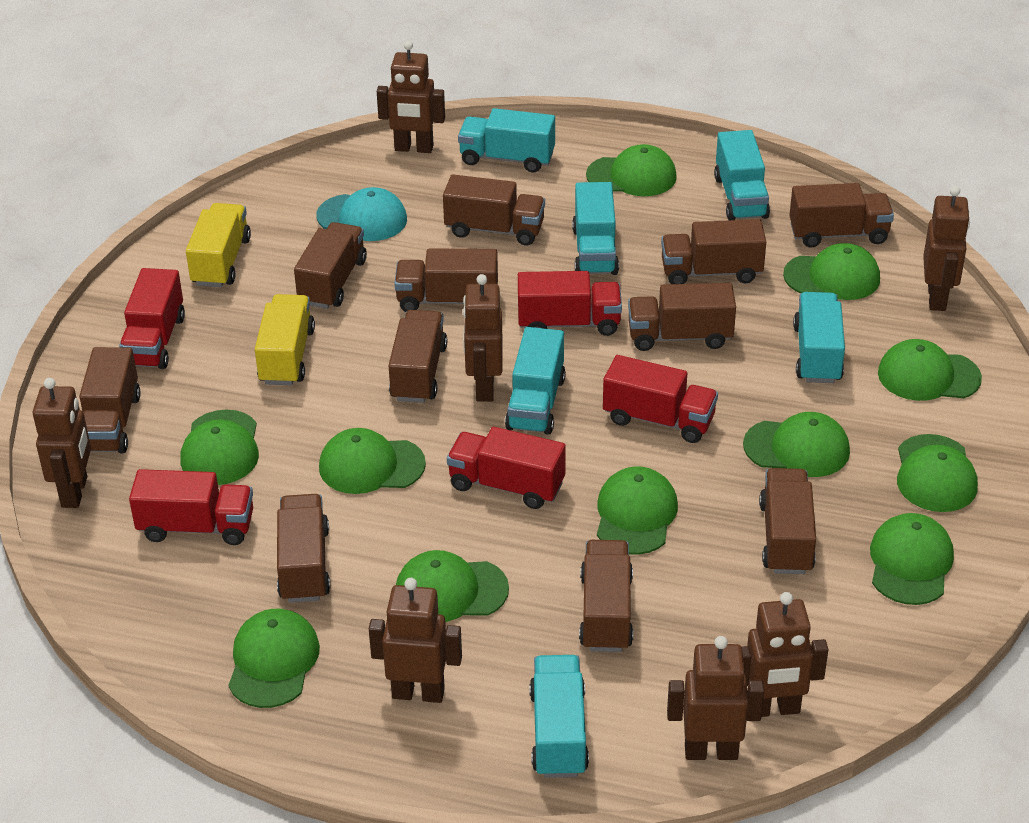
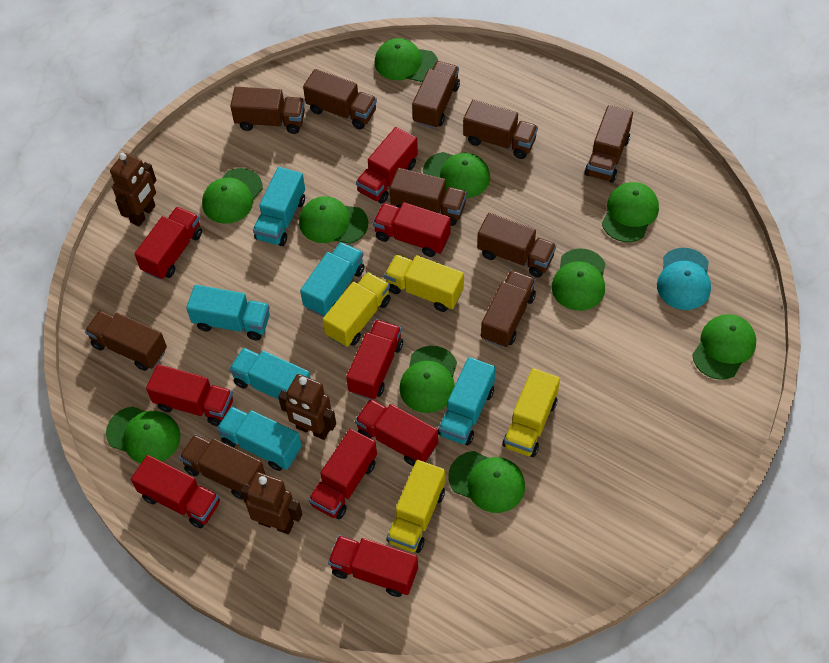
brown robot: [33,378,91,508] [369,578,462,703] [377,41,445,153] [463,274,503,402] [667,636,764,760] [742,592,829,717] [923,186,970,311] = 7 -> [110,153,156,226] [240,472,302,534] [278,374,336,440] = 3
brown truck: [79,347,141,453] [277,494,330,603] [294,222,367,309] [388,310,447,403] [394,248,498,312] [443,175,545,246] [579,540,633,652] [628,283,736,351] [661,219,766,284] [759,468,816,574] [789,183,894,248] = 11 -> [85,310,167,371] [179,434,265,500] [230,87,305,134] [303,69,377,130] [390,168,467,226] [412,61,460,129] [463,100,538,159] [477,213,556,277] [481,270,536,348] [584,105,633,183] = 10
green cap: [180,410,259,485] [228,609,320,708] [319,428,426,494] [396,550,509,622] [586,144,677,196] [597,466,678,555] [743,412,850,477] [783,243,880,300] [870,513,954,605] [878,339,982,401] [897,434,978,512] = 11 -> [106,406,181,463] [202,168,263,224] [299,196,368,244] [375,38,438,82] [399,346,457,413] [423,152,490,198] [448,451,525,513] [552,249,606,311] [602,182,659,242] [692,314,756,380] = 10
red truck: [119,268,185,369] [129,469,253,545] [447,427,566,509] [518,271,622,336] [603,355,718,443] = 5 -> [131,455,220,528] [134,207,202,280] [146,364,233,426] [309,429,377,519] [328,535,418,597] [346,319,403,399] [355,399,438,466] [356,127,418,204] [373,202,451,257] = 9
yellow truck: [186,203,251,287] [255,294,315,385] = 2 -> [323,272,391,347] [384,254,464,312] [387,460,445,553] [503,368,560,457] = 4

